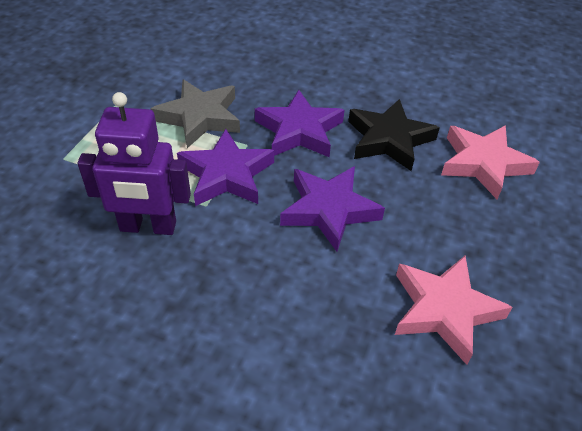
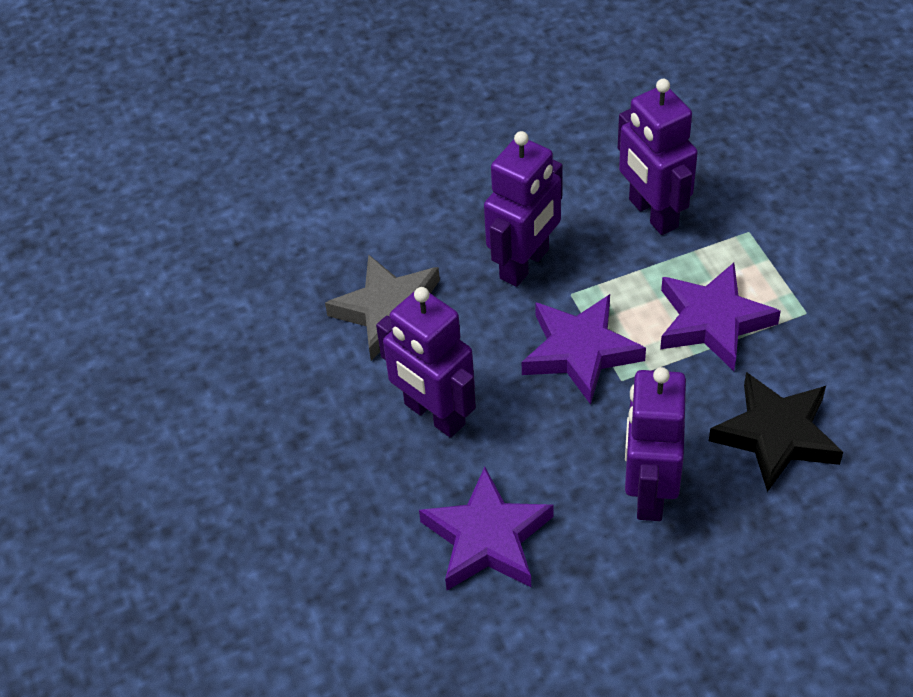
pink star: [395,255,513,365] [441,125,540,199] = 2 -> none = 0
purple robot: [78,92,191,235] = 1 -> [376,287,476,438] [484,131,563,287] [618,79,698,235] [625,367,686,521] = 4

